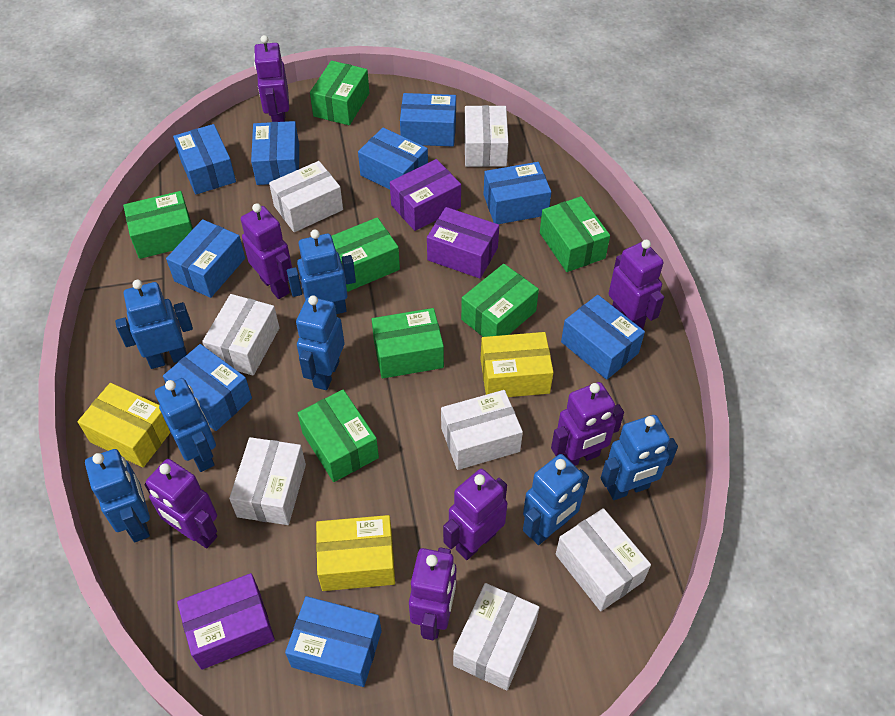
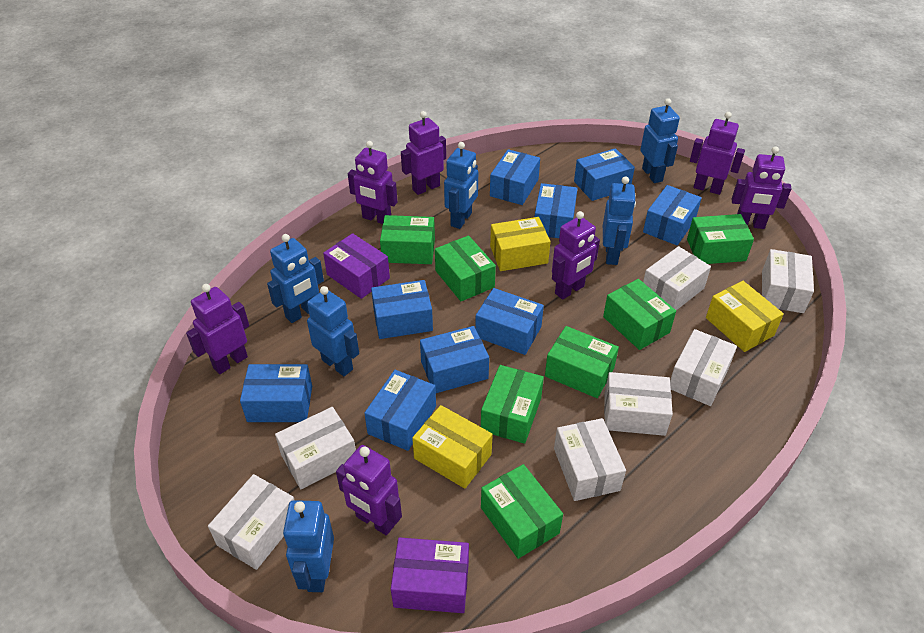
blue robot: [85,449,150,542] [115,280,193,369] [155,378,216,472] [287,230,356,314] [296,296,345,390] [523,454,589,545] [601,415,678,500] = 7 -> [267,234,324,323] [283,500,334,592] [307,286,359,376] [444,142,478,229] [603,176,636,265] [640,98,680,183] = 6
purple box: [177,573,275,670] [390,159,461,231] [427,207,499,278] = 3 -> [323,233,390,299] [391,537,469,613] = 2

